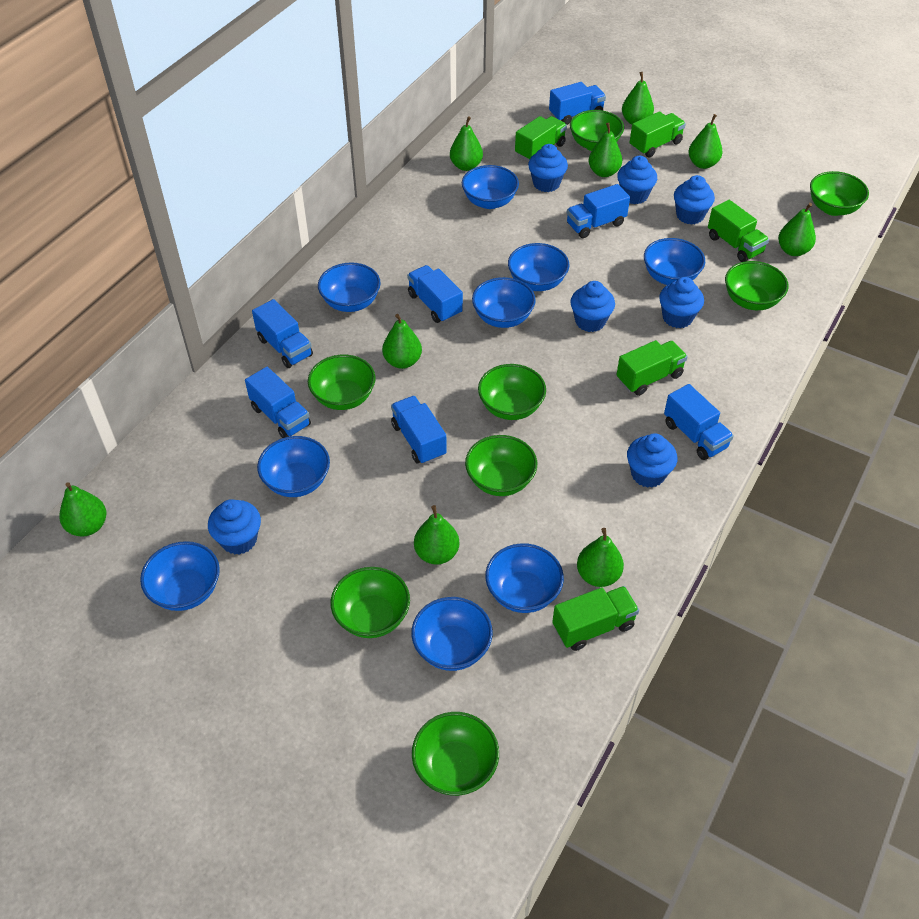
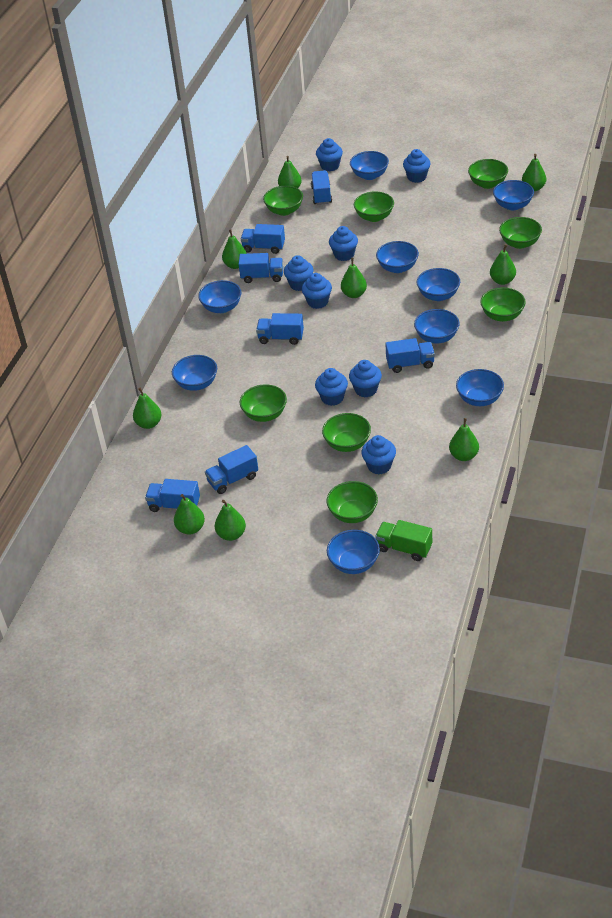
blue cupcake: [208,499,261,555] [528,144,568,192] [570,281,615,332] [617,156,657,204] [627,433,677,488] [659,277,704,328] [674,175,715,225] = 7 -> [284,255,314,291] [302,273,332,309] [315,368,348,406] [316,138,343,171] [329,226,358,261] [349,360,382,398] [361,435,396,475] [403,149,431,183] = 8
green truck: [515,116,567,162] [552,586,639,651] [616,340,688,396] [629,111,686,158] [708,200,769,262] = 5 -> [375,520,432,561] = 1

